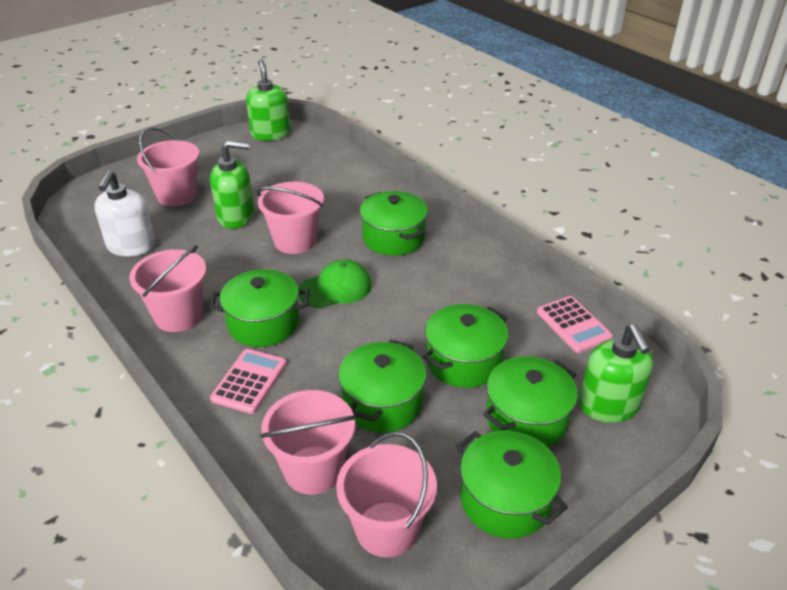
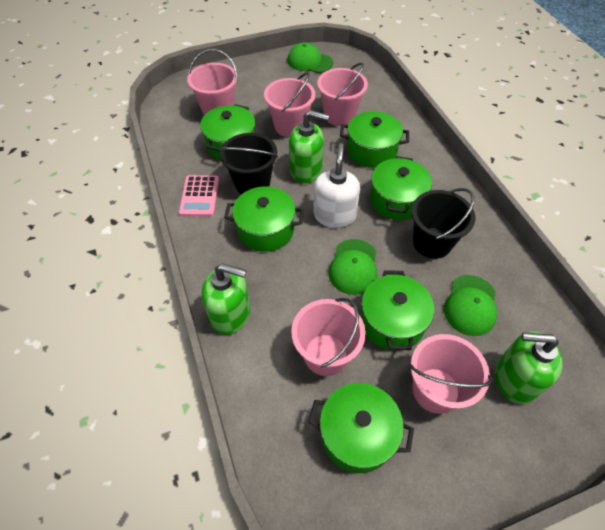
black bucket: none = 0 -> [219,133,278,194] [411,188,475,259] = 2
green cap: [299,260,372,308] = 1 -> [287,43,333,73] [328,239,377,295] [444,275,497,336] = 3
pink calculator: [210,349,287,414] [537,296,613,353] = 2 -> [179,175,219,217] = 1

